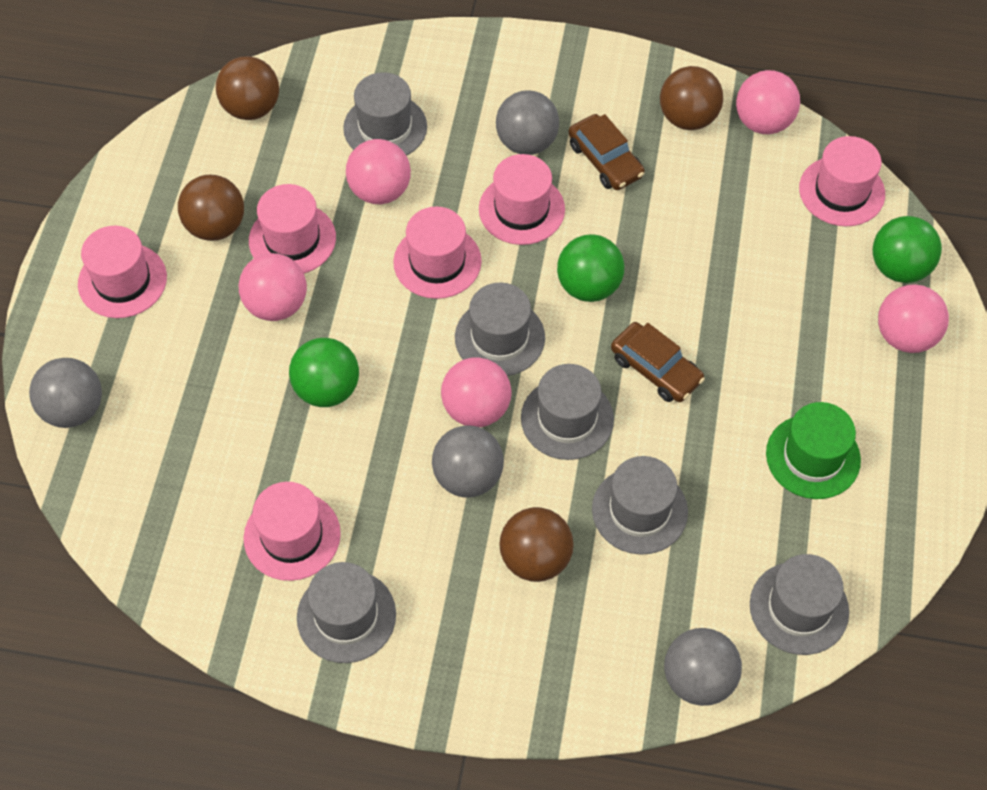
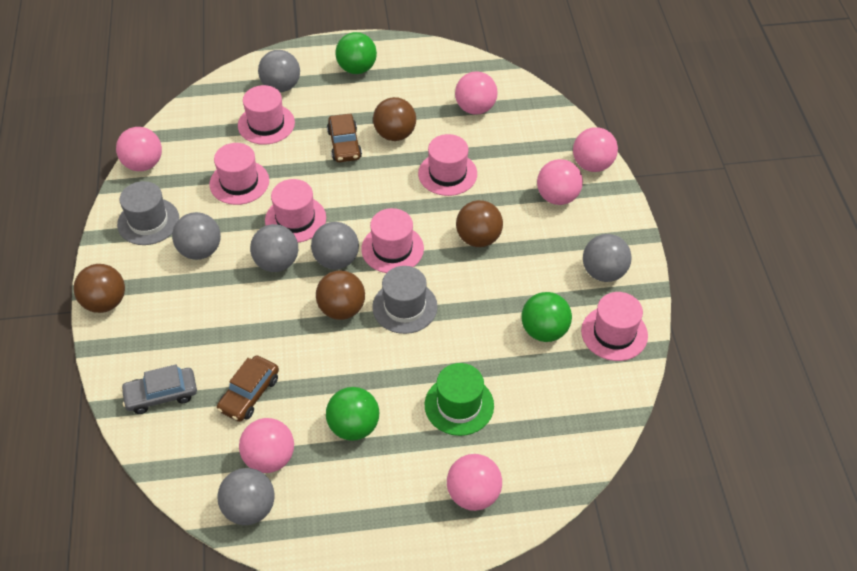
grey ball: [29,358,102,428] [432,425,504,498] [496,91,559,155] [664,628,742,706] = 4 -> [172,212,221,260] [217,468,275,525] [250,224,298,272] [258,50,300,92] [311,222,359,269] [583,234,632,282] = 6
grey car: none = 0 -> [121,364,197,414] = 1
grey hat: [297,562,396,663] [343,72,427,156] [455,283,545,376] [521,364,614,460] [592,456,688,555] [750,554,849,655] = 6 -> [117,181,179,245] [372,266,438,334] = 2
pink ball: [239,253,307,321] [346,139,411,204] [441,357,511,427] [736,70,800,134] [878,284,949,353] = 5 -> [116,127,162,171] [239,418,294,473] [447,454,502,511] [455,71,498,115] [537,159,583,205] [573,127,618,172] = 6

